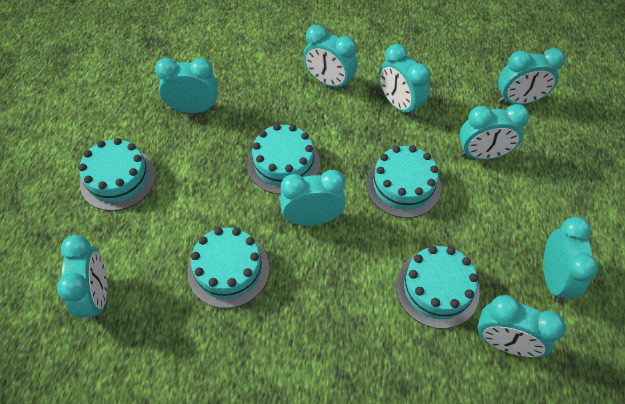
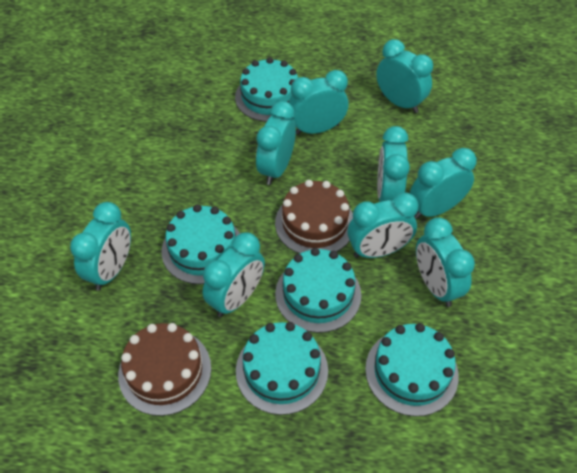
brown cake: none = 0 -> [118,323,211,416] [275,180,353,254] = 2

